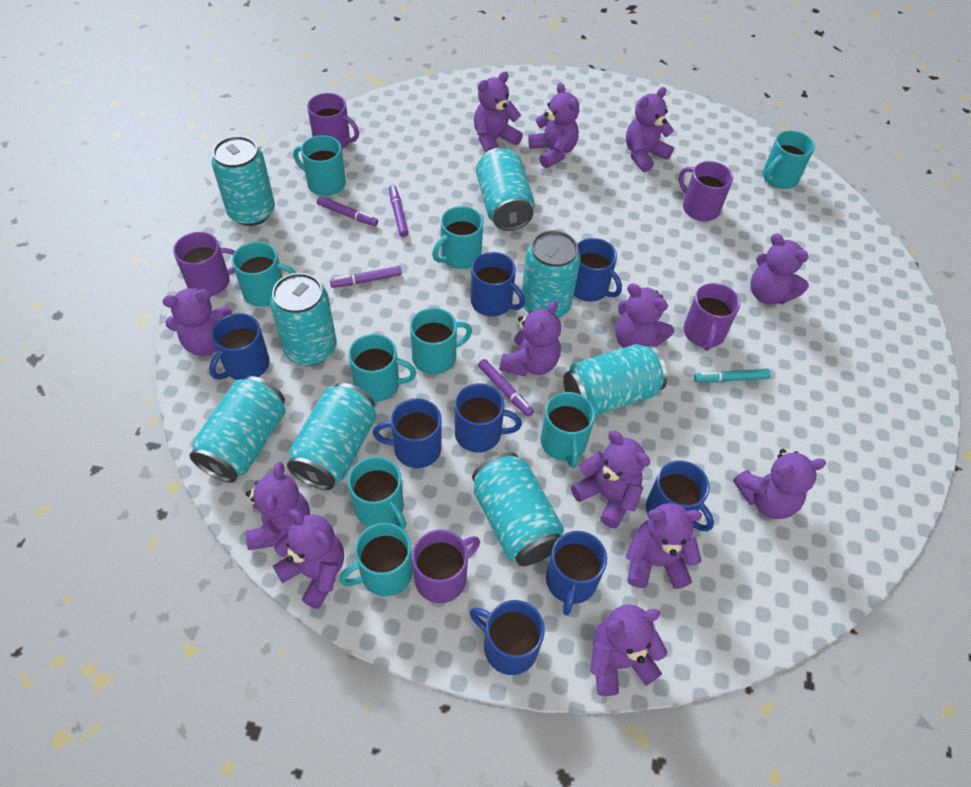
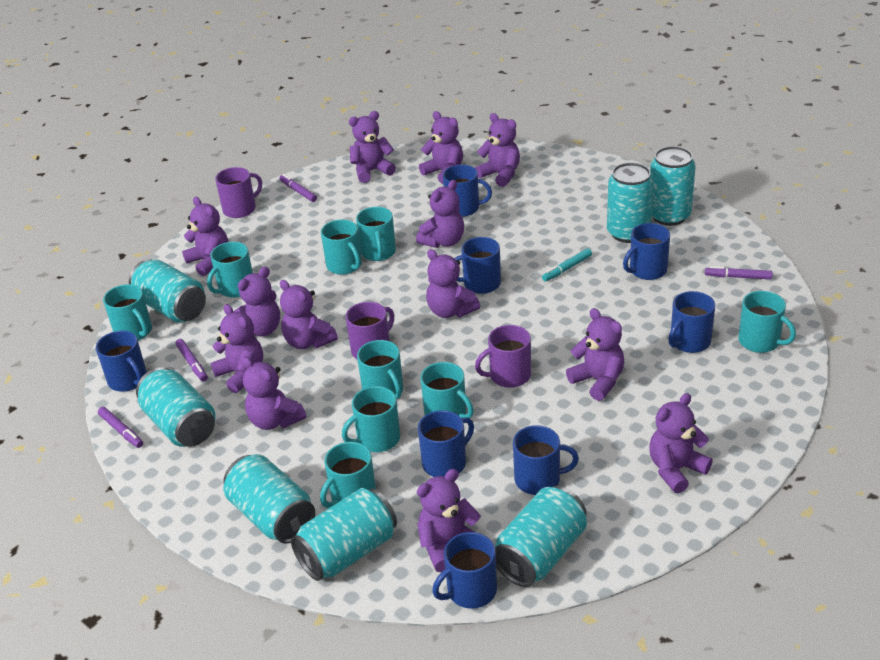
purple mug: [173,232,235,296] [307,93,359,149] [412,530,480,603] [678,161,733,221] [684,283,740,351] = 5 -> [215,167,262,218] [346,302,394,359] [475,325,531,388] = 3
turquoise can: [189,376,286,483] [212,136,275,226] [270,273,337,366] [287,383,377,490] [472,452,564,566] [476,148,535,231] [522,230,581,318] [563,344,667,416] = 8 -> [129,259,206,323] [136,367,215,447] [224,454,315,543] [291,488,397,581] [495,486,587,587] [607,162,654,243] [650,146,696,226] = 7

